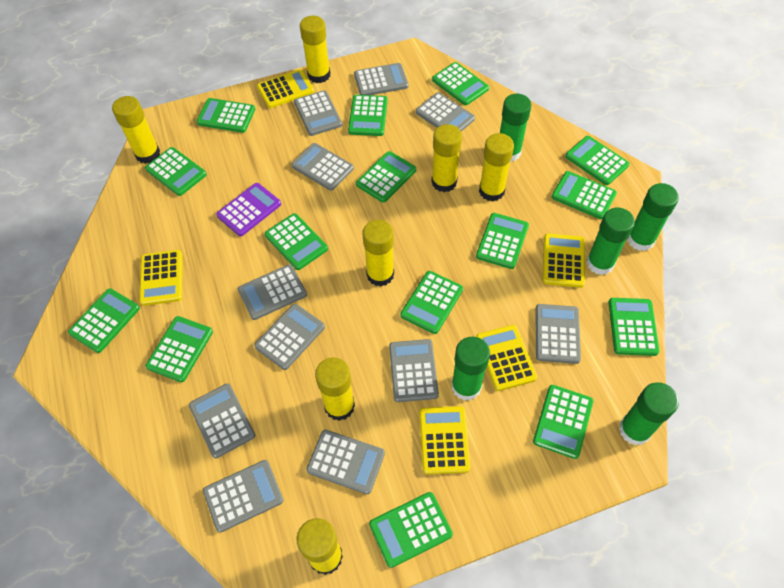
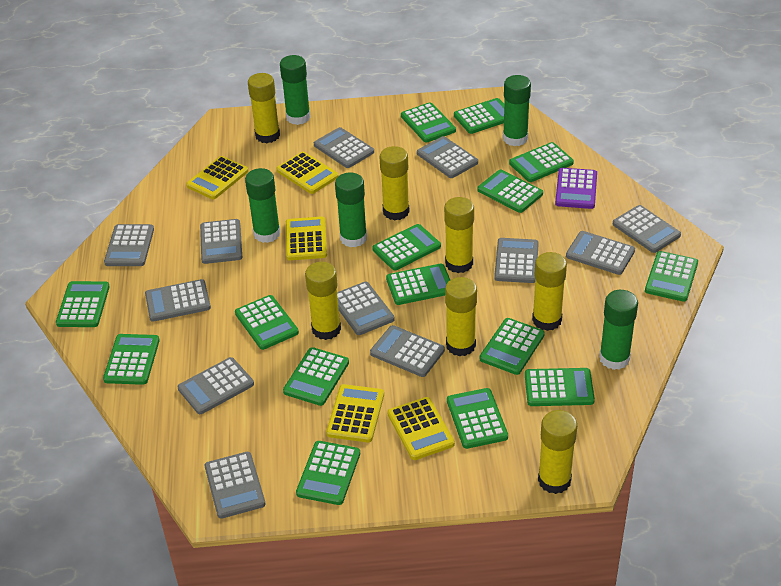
grey calculator: [189,384,255,458] [203,460,283,533] [238,264,307,320] [254,304,325,370] [291,143,354,191] [294,90,342,136] [306,430,385,494] [354,63,409,95] [389,339,439,402] [416,92,475,131] [535,304,581,364] = 11 -> [104,224,154,266] [145,279,211,322] [178,357,254,414] [200,219,242,264] [204,452,266,519] [314,127,374,168] [337,282,394,335] [370,325,445,377] [417,136,478,178] [494,238,539,283] [566,231,635,275] [613,205,681,253] = 12

